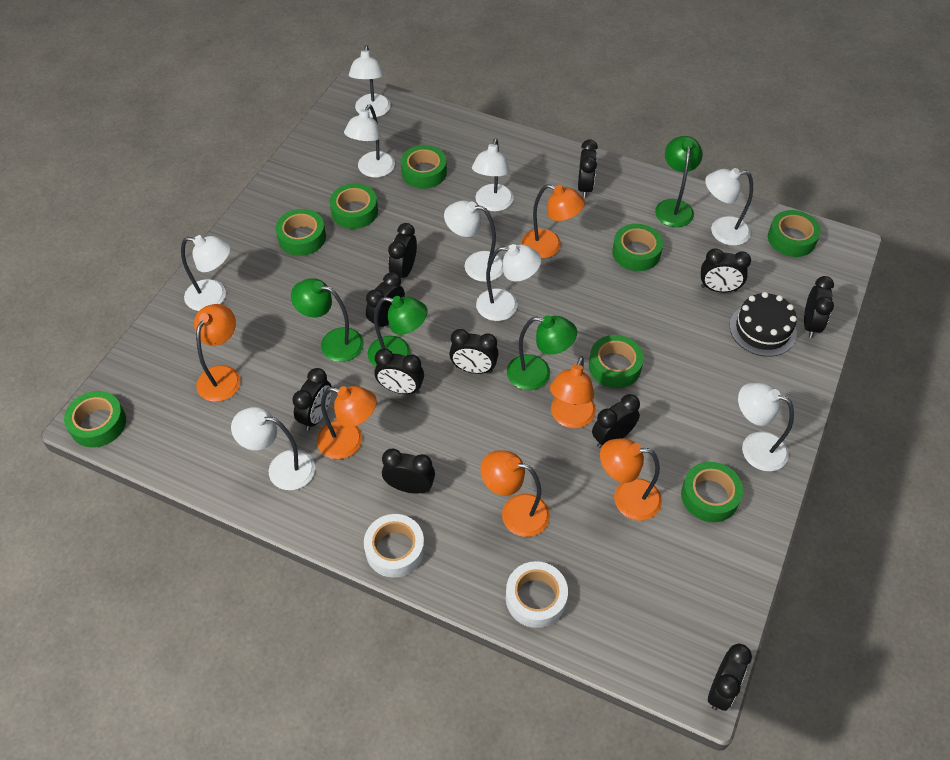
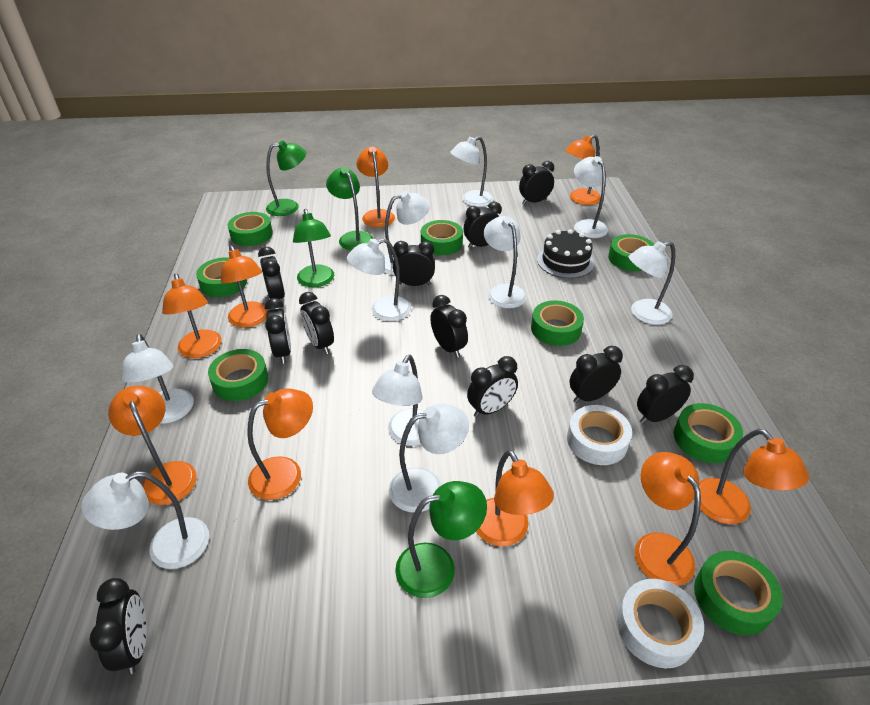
orange lamp: [194,304,241,402] [317,386,377,459] [481,450,550,537] [521,184,585,258] [550,356,596,428] [600,438,662,520] = 6 -> [108,386,197,505] [162,273,222,358] [221,245,269,328] [247,389,313,500] [356,147,395,227] [476,450,554,546] [565,135,601,205] [634,452,701,586] [694,429,809,524] = 9
white lamp: [181,235,231,311] [231,407,315,490] [344,104,395,178] [349,45,391,118] [444,200,503,282] [472,138,514,212] [476,244,541,321] [705,168,753,246] [738,383,794,471] = 9 -> [81,471,209,569] [121,334,194,424] [347,238,411,321] [372,355,424,446] [384,191,430,275] [389,403,469,512] [450,136,494,207] [484,216,527,308] [574,156,608,238] [629,241,675,325] = 10

